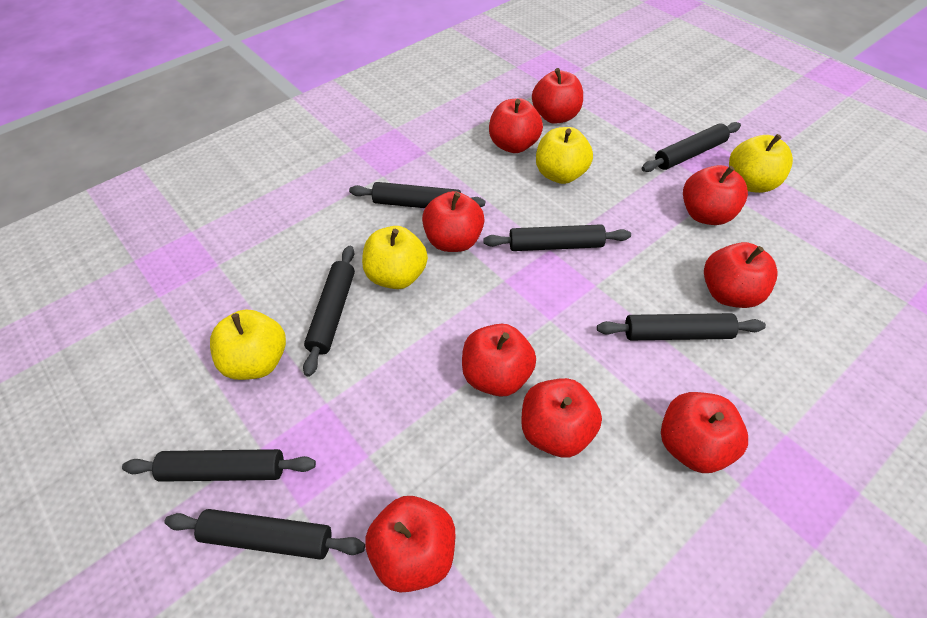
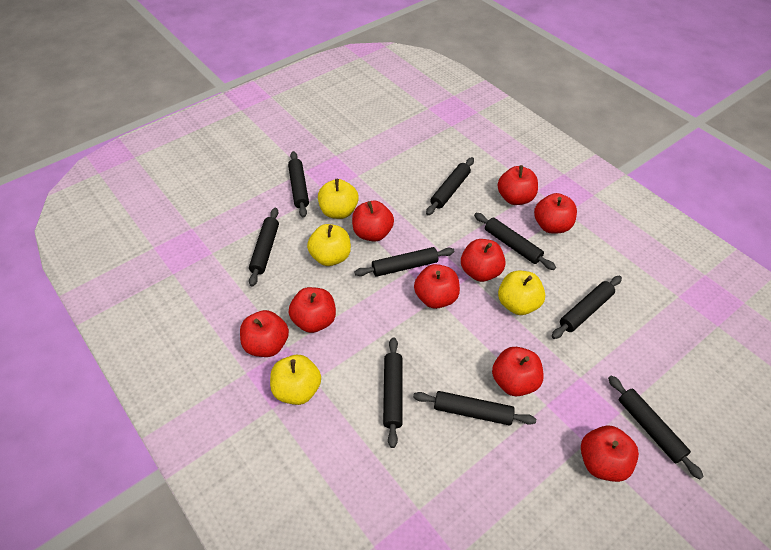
black rolling pin: [122,449,316,482] [164,509,365,560] [303,246,355,377] [349,182,485,208] [483,224,631,251] [597,313,766,340] [642,122,741,172] = 7 -> [249,208,279,286] [288,151,309,218] [355,247,455,277] [383,337,403,448] [413,391,536,426] [426,157,474,215] [474,213,556,270] [552,276,622,339] [608,376,704,479] = 9

